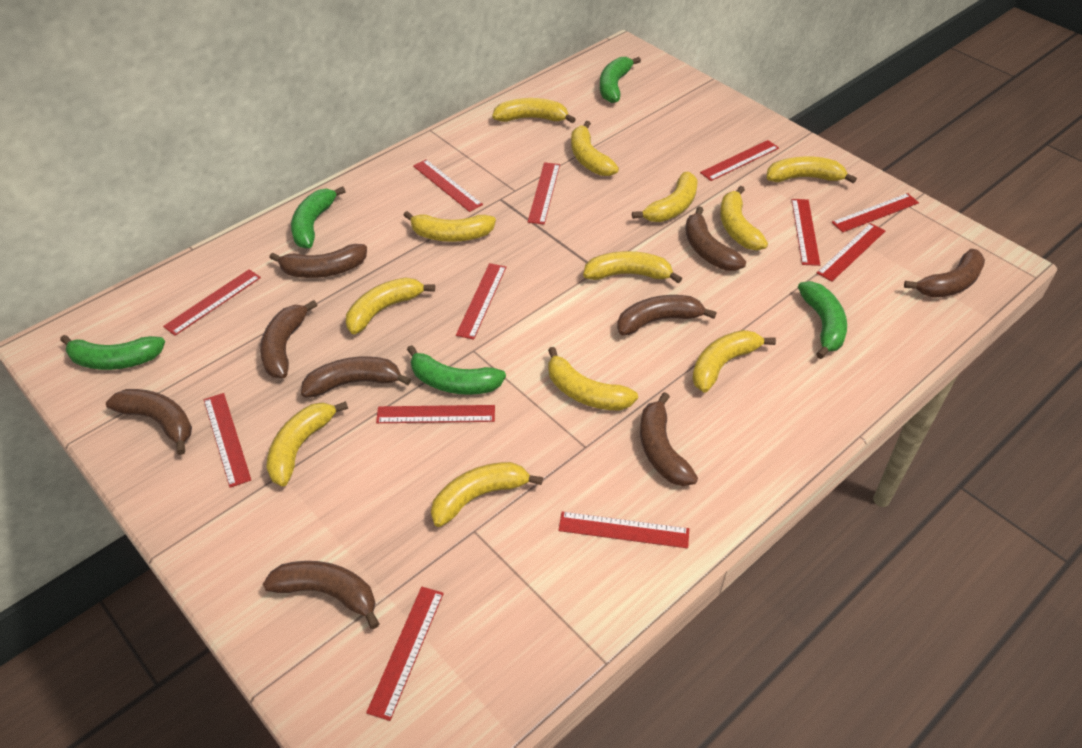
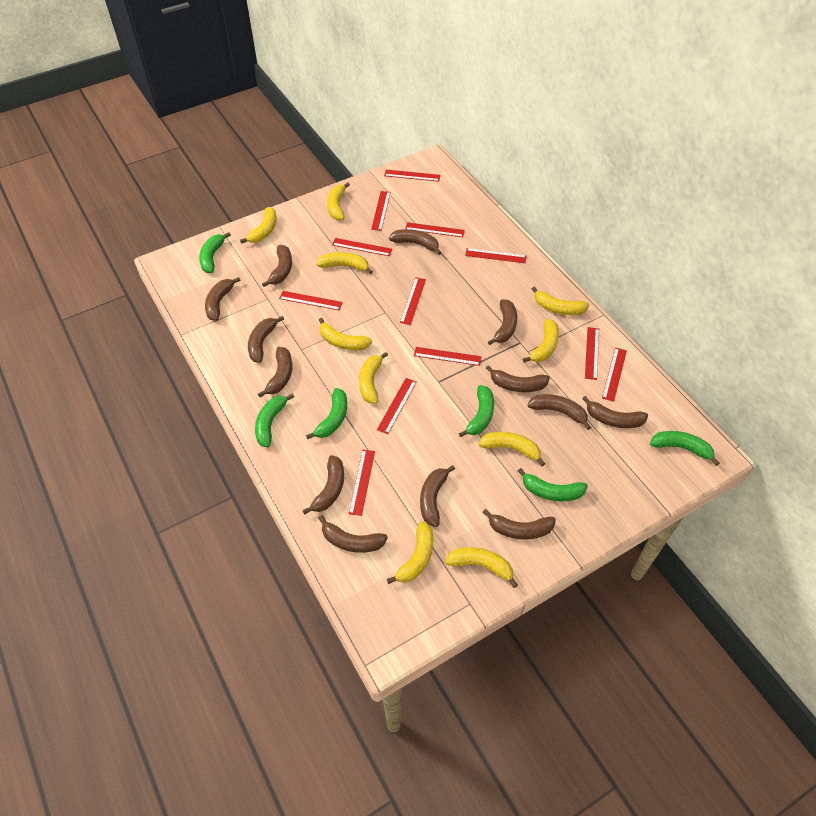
brown banana: [106,389,192,455] [260,300,318,378] [263,561,379,629] [269,244,367,278] [301,356,411,398] [617,295,716,336] [640,392,698,486] [685,206,746,271] [904,249,985,298] = 9 -> [205,277,241,321] [248,316,284,363] [258,347,292,397] [262,245,292,287] [303,455,344,514] [319,515,388,553] [389,229,441,255] [420,465,455,527] [483,509,556,540] [486,365,550,392] [488,299,517,345] [527,394,591,430] [582,396,648,428] = 13
green banana: [60,335,165,370] [291,186,346,248] [407,345,506,395] [600,57,641,103] [798,281,847,359] = 5 -> [199,232,231,273] [255,394,294,447] [306,388,347,439] [459,385,494,437] [518,468,588,501] [650,431,720,466] = 6
yellow banana: [266,401,348,486] [346,277,435,334] [403,211,496,242] [431,462,543,527] [492,98,576,123] [548,347,638,411] [571,121,619,176] [583,251,682,283] [632,172,698,222] [692,330,776,392] [720,186,768,251] [767,156,857,183] = 12 -> [240,207,277,244] [316,252,373,274] [319,318,372,350] [327,182,350,221] [359,352,388,404] [387,522,433,584] [445,547,518,588] [479,432,545,466] [523,319,559,362] [532,286,589,315] = 10

